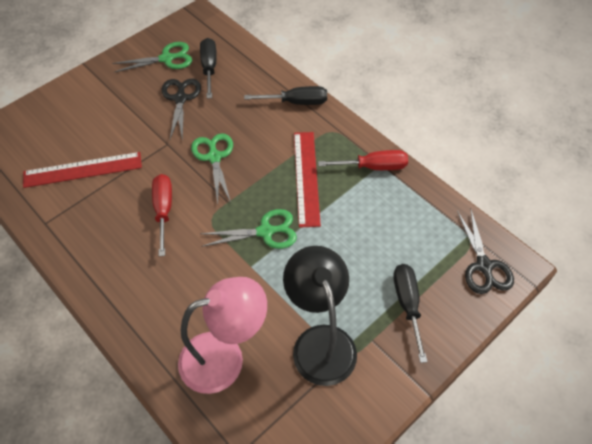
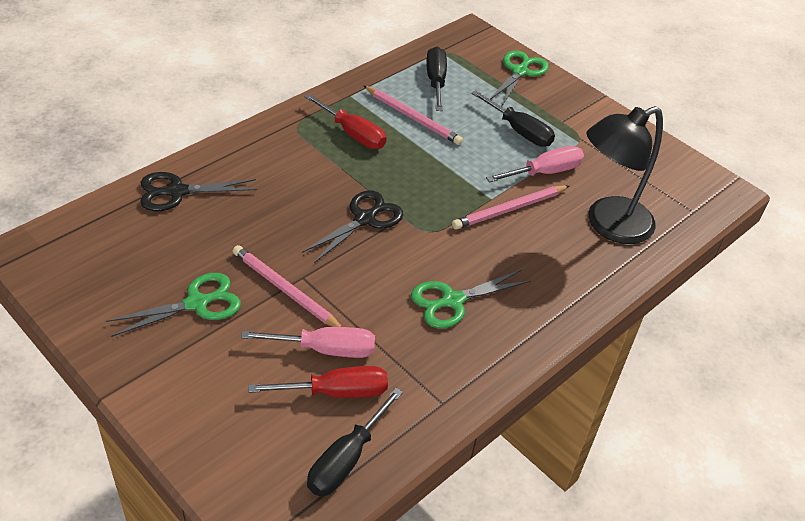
pink lamp: [178,277,267,394] = 1 -> none = 0
pink pencil: none = 0 -> [233,245,342,327] [364,86,463,145] [452,185,570,230] = 3
pink screwdriver: none = 0 -> [241,327,375,358] [486,146,584,182] = 2
red ruler: [23,152,142,188] [294,132,321,228] = 2 -> none = 0

